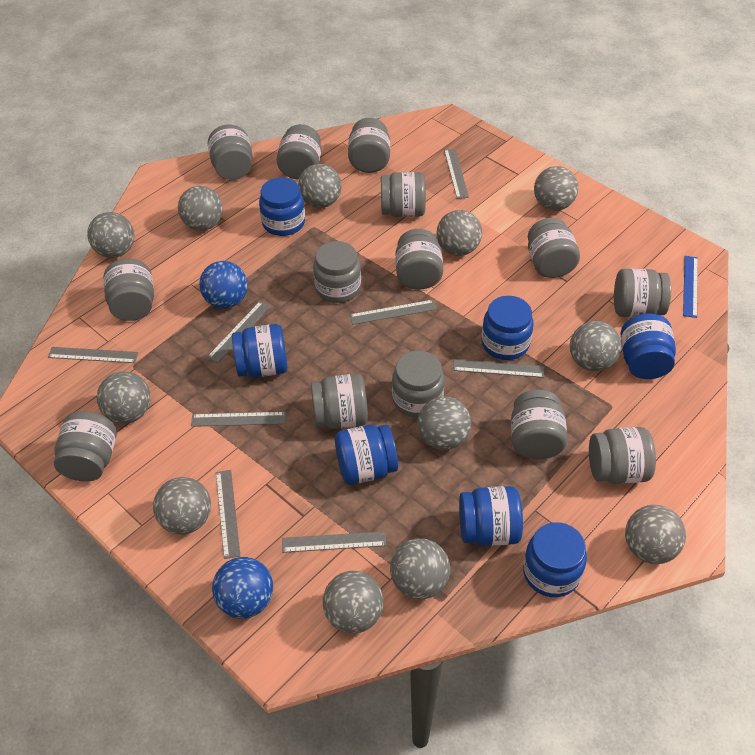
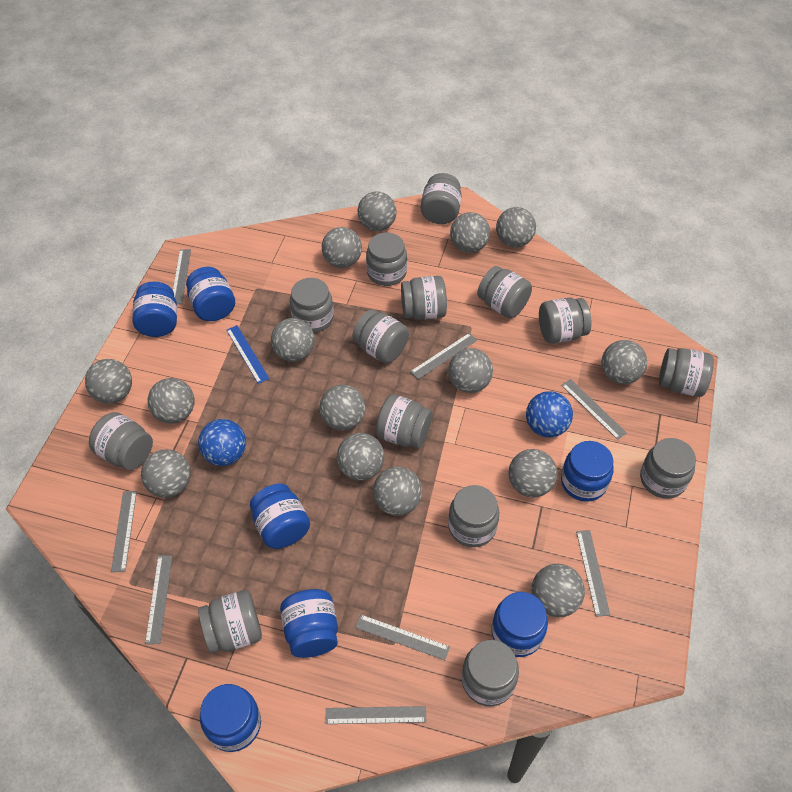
grey ball: [87,212,134,258] [97,371,151,424] [153,477,211,535] [178,186,223,231] [298,164,342,208] [323,571,384,633] [390,538,450,599] [417,396,471,450] [437,210,482,256] [534,166,578,211] [570,321,621,371] [625,505,686,564] = 12 -> [85,359,132,404] [141,449,191,498] [148,378,194,424] [271,318,315,362] [320,385,366,431] [322,227,362,268] [337,433,384,481] [357,191,397,231] [373,467,422,516] [448,348,493,393] [450,212,490,253] [496,207,536,248] [508,449,557,498] [532,564,585,617] [601,340,647,384] = 15

